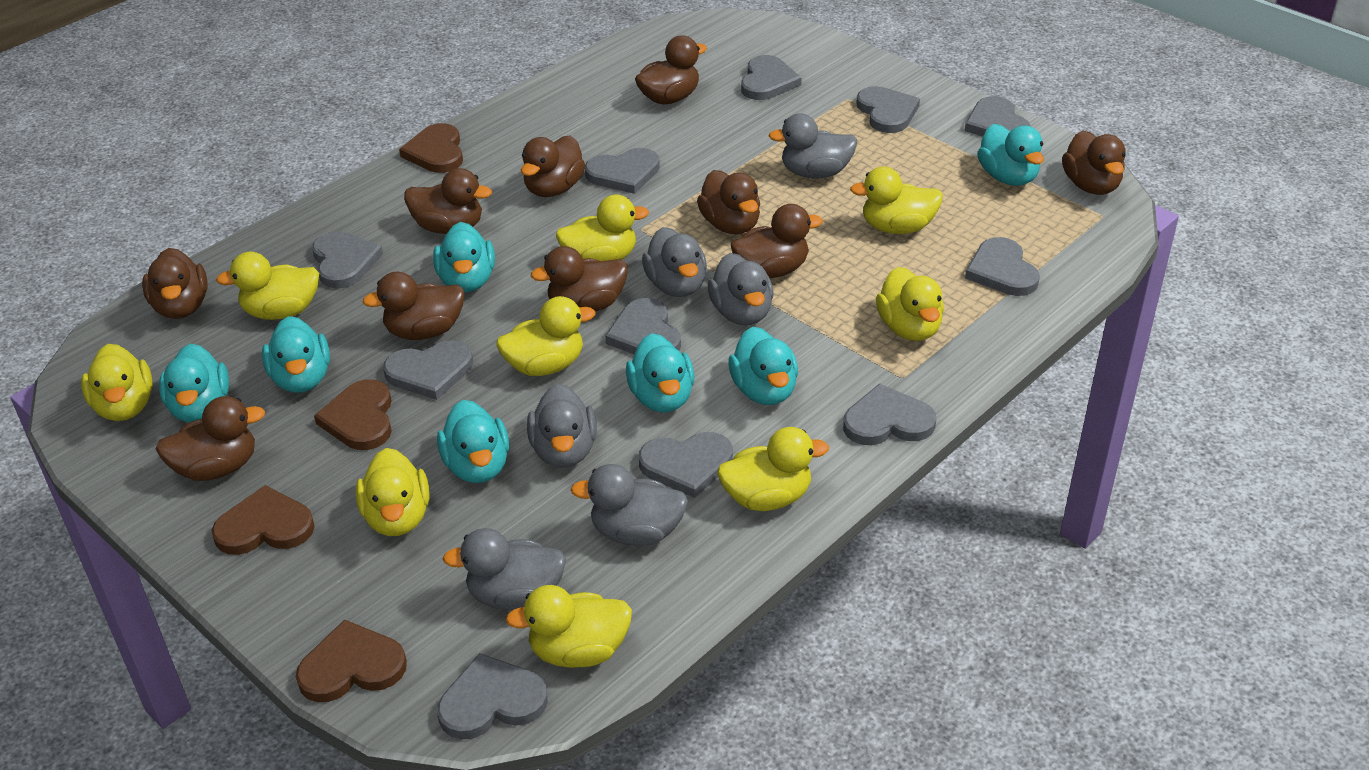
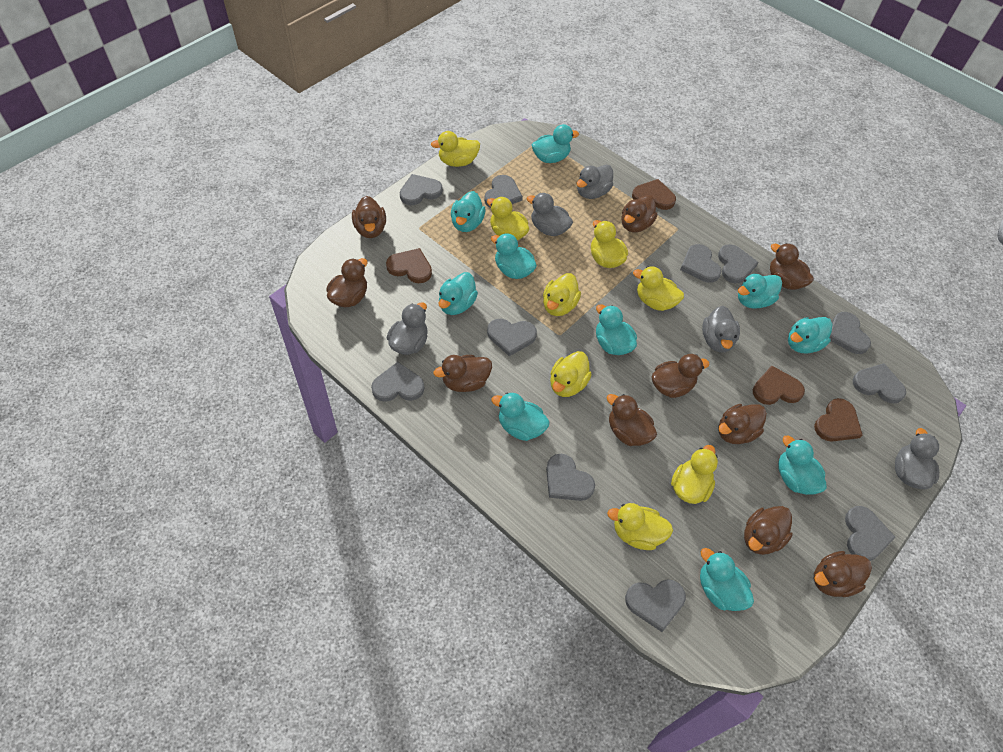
grey duck: [443,528,566,610] [527,384,597,468] [570,464,688,546] [642,227,707,297] [708,253,774,325] [769,113,857,178] = 6 -> [387,302,428,355] [527,193,573,236] [576,165,613,199] [702,306,740,353] [895,428,939,489] = 5
turquoise duck: [159,344,229,423] [262,316,330,393] [433,222,495,292] [437,400,509,483] [626,333,695,412] [728,327,798,405] [977,124,1044,186] = 7 -> [438,272,478,315] [451,191,485,232] [491,233,537,279] [491,392,550,441] [532,124,579,163] [596,304,637,355] [700,548,754,611] [738,274,782,309] [778,435,826,495] [788,317,832,353] = 10
yellow duck: [81,344,153,421] [216,251,319,320] [356,448,429,536] [496,296,596,376] [505,585,632,668] [556,194,649,261] [717,427,829,511] [850,166,943,234] [876,267,944,341] = 9 -> [431,131,480,167] [487,197,529,240] [543,273,581,316] [550,351,592,397] [591,220,628,268] [607,503,673,550] [633,266,684,311] [671,445,718,504] = 8

